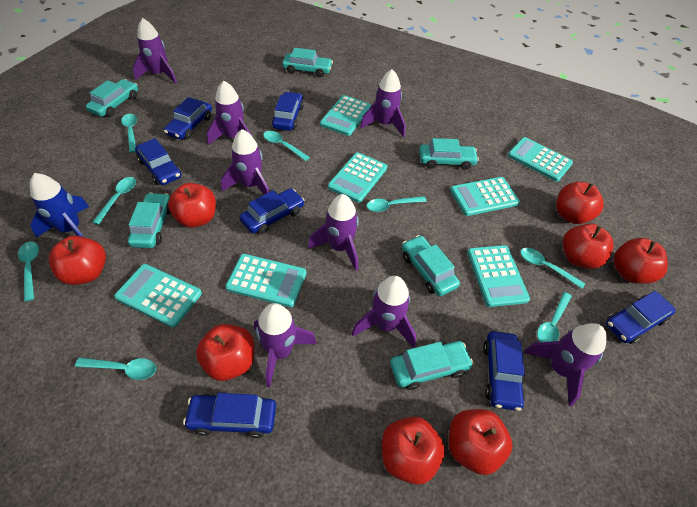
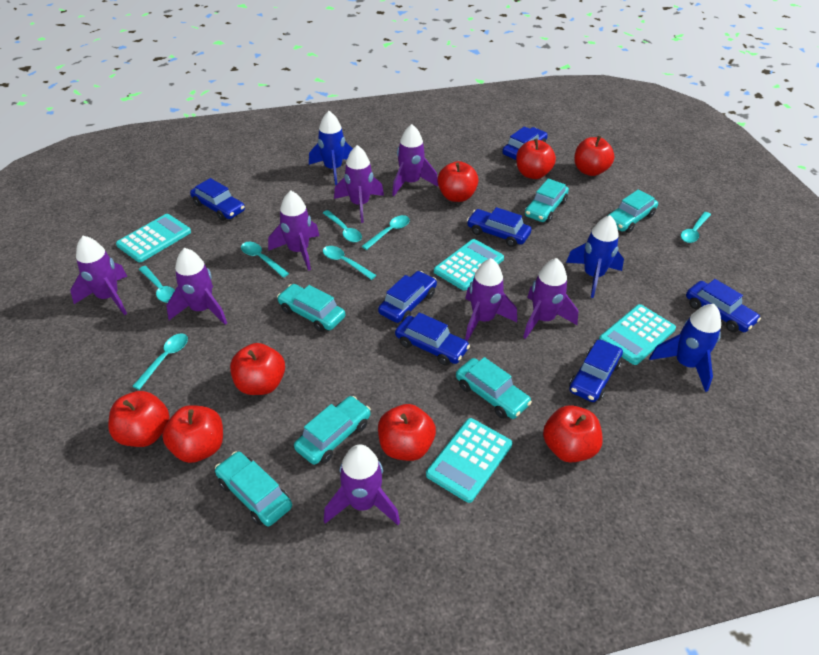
blue rocket: [30,173,89,238] = 1 -> [309,111,353,185] [566,215,624,298] [649,304,721,392] = 3
turquoise calculator: [114,264,202,328] [225,254,306,307] [320,95,371,136] [328,152,387,203] [450,177,520,216] [467,245,530,307] [508,137,573,181] = 7 -> [116,214,191,262] [426,418,512,503] [434,239,504,291] [599,304,676,365] = 4
turquoise spoon: [18,241,39,301] [75,358,156,380] [92,177,136,225] [121,114,137,153] [263,131,310,161] [367,196,426,212] [520,248,585,289] [537,292,572,342] = 8 -> [132,333,188,390] [139,266,175,303] [241,242,289,278] [323,210,362,242] [323,246,376,280] [362,215,410,250] [681,212,711,243] = 7

